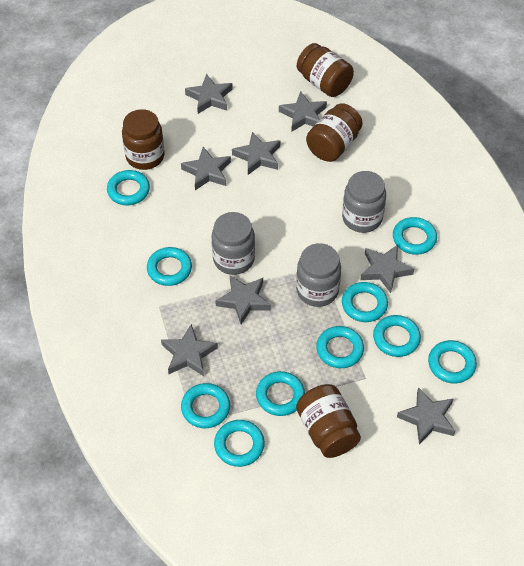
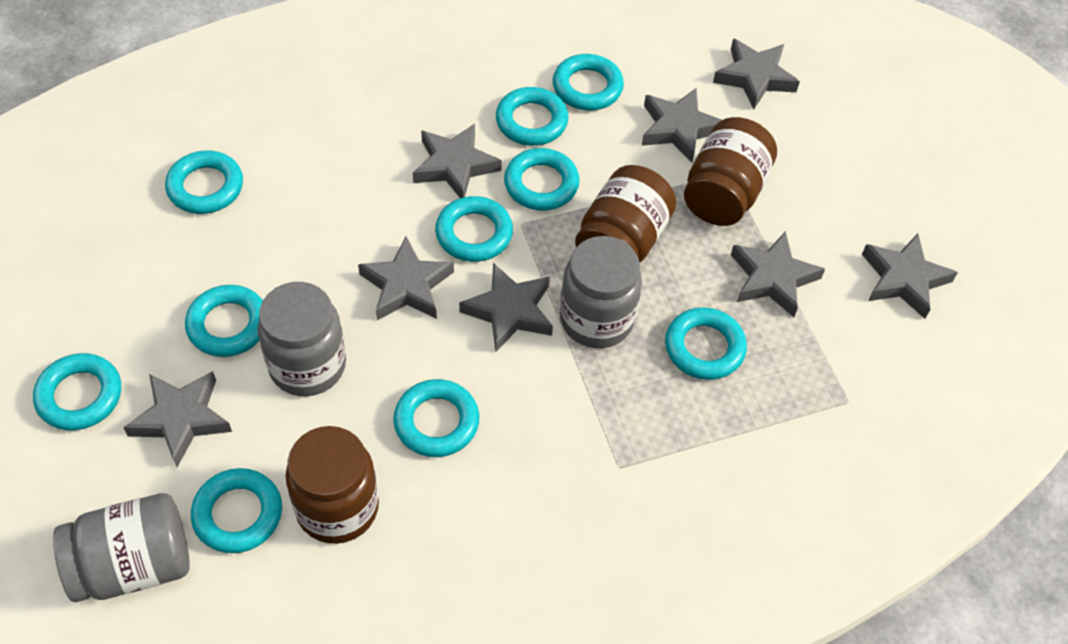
brown jar: [122,109,165,170] [296,384,361,458] [297,43,354,97] [306,103,363,162] = 4 -> [286,426,379,544] [575,165,676,263] [684,117,777,226] = 3

